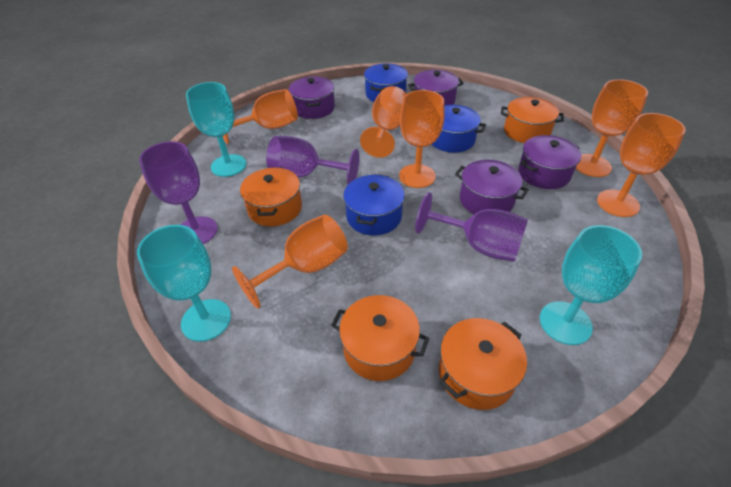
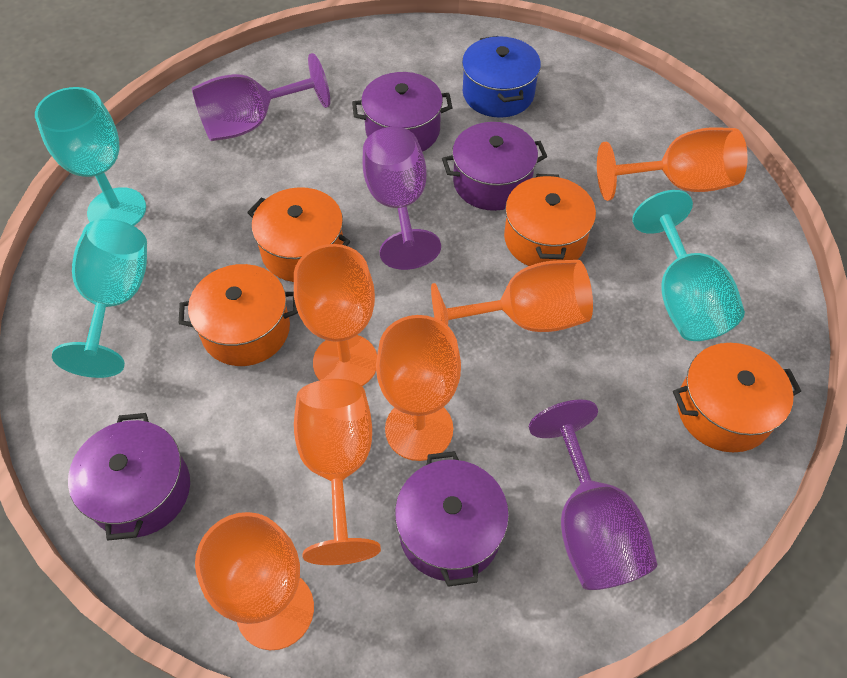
blue pot: [343,174,405,236] [364,63,408,102] [432,105,486,153] = 3 -> [462,36,541,118] = 1

